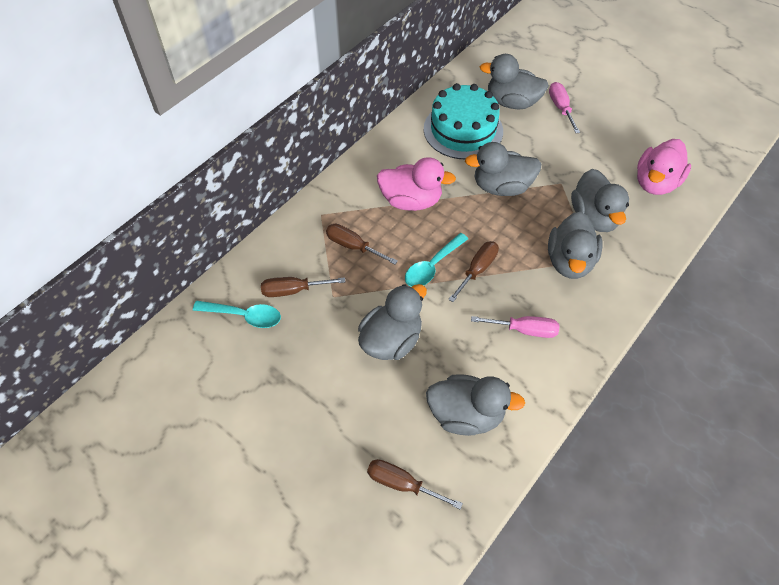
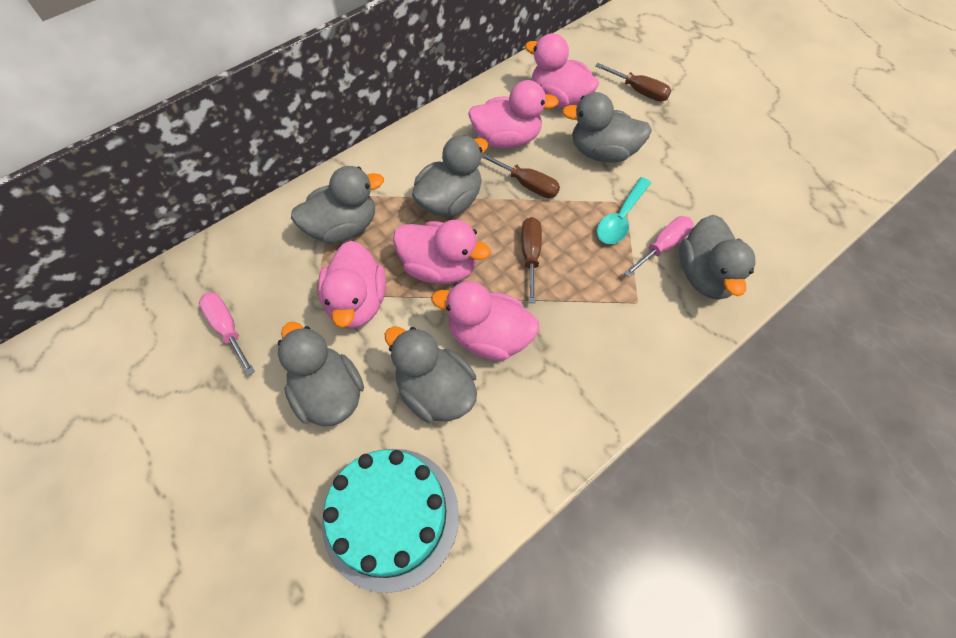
brown screwdriver: [261,277,345,297] [326,224,398,265] [367,459,463,510] [448,241,499,302] = 4 -> [481,153,560,198] [521,217,542,303] [595,63,671,102] = 3
pink duck: [377,157,456,211] [637,139,691,195] = 2 -> [318,241,386,329] [393,220,491,284] [431,281,539,361] [468,80,559,149] [525,33,599,108] = 5
turquoise spoon: [193,301,281,328] [405,233,468,287] = 2 -> [597,177,651,244] = 1

